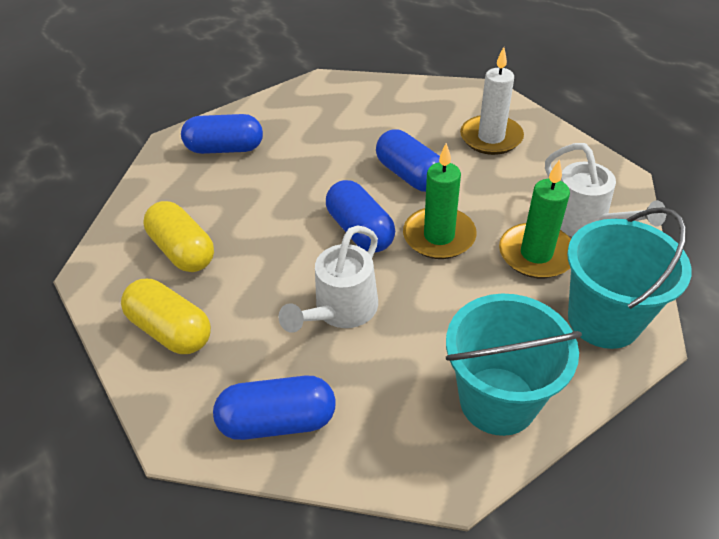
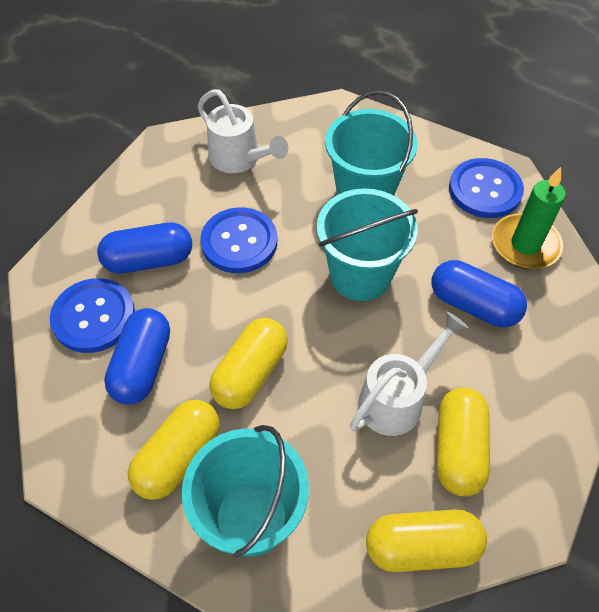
blue button: none = 0 -> [50,278,135,353] [200,208,277,273] [449,158,524,218] = 3
blue capsule: [181,114,263,154] [213,376,336,440] [326,180,395,253] [376,130,440,192] = 4 -> [97,222,192,274] [104,308,170,405] [431,260,527,327] = 3
green candle: [403,143,477,259] [499,159,571,278] = 2 -> [492,167,566,269] = 1
turquoise bucket: [446,294,582,436] [567,207,692,349] = 2 -> [182,425,309,558] [317,188,418,301] [325,90,417,195] = 3
white candle: [460,47,524,155] = 1 -> none = 0
yellow capsule: [121,279,211,354] [143,201,214,272] = 2 -> [128,400,220,500] [209,318,288,409] [366,509,487,572] [437,388,490,497] = 4

